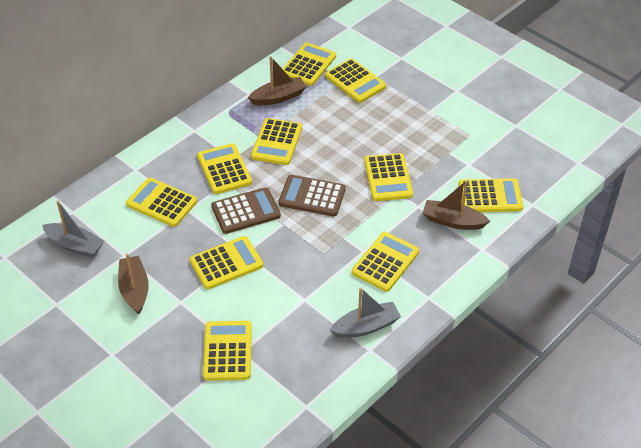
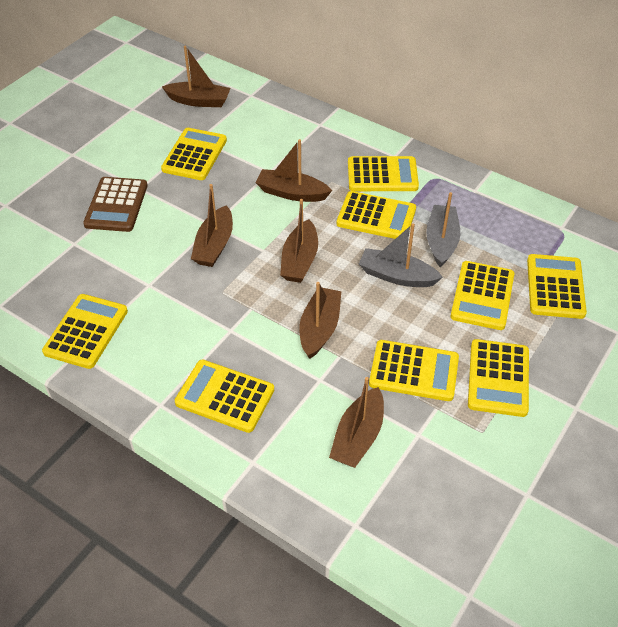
brown boat: [118,254,149,314] [248,56,307,106] [423,180,490,230] = 3 -> [162,46,230,107] [191,184,233,267] [256,139,332,202] [280,199,318,283] [299,282,342,359] [329,377,384,468] = 6
brown calculator: [211,187,281,234] [279,175,346,216] = 2 -> [83,177,148,232] = 1
yellow calculator: [126,178,197,227] [190,236,263,289] [197,143,252,194] [203,321,252,381] [251,118,302,165] [283,43,336,86] [325,58,386,103] [352,232,419,292] [364,153,413,201] [458,178,523,212] = 10 -> [42,294,128,369] [161,128,227,180] [175,360,274,433] [336,191,416,239] [348,156,419,191] [369,340,459,401] [450,261,514,330] [468,339,529,417] [527,254,587,319] = 9

